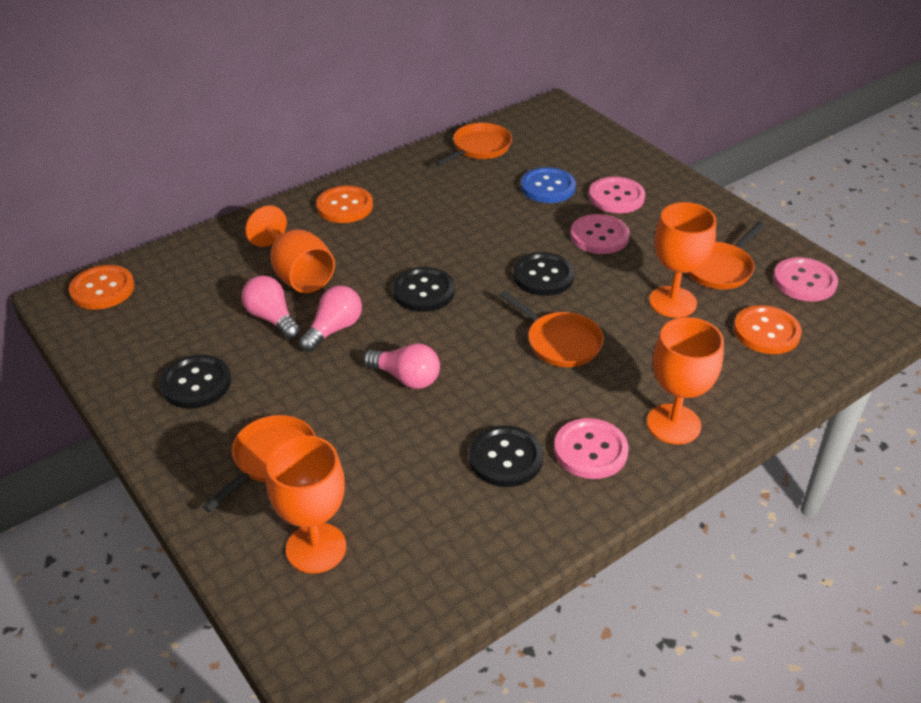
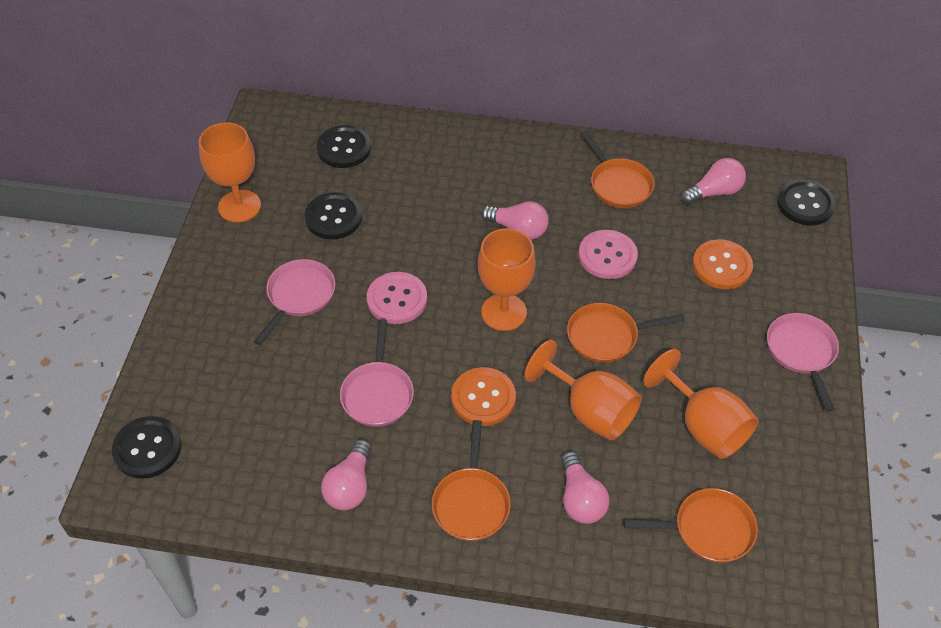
blue button: [521,167,576,203] = 1 -> none = 0
orange button: [69,265,135,310] [316,185,373,223] [734,305,802,354] = 3 -> [451,367,516,426] [692,239,753,289] = 2
pink button: [554,418,629,479] [571,214,630,254] [589,177,645,213] [773,257,838,302] = 4 -> [367,272,427,324] [579,230,638,279] = 2
pink light bulb: [241,276,300,339] [299,285,362,352] [363,343,440,389] = 3 -> [321,439,372,510] [481,201,549,240] [561,451,609,524] [681,158,746,205] = 4
pink pan: none = 0 -> [254,259,335,345] [340,319,414,427] [767,313,839,412] = 3

